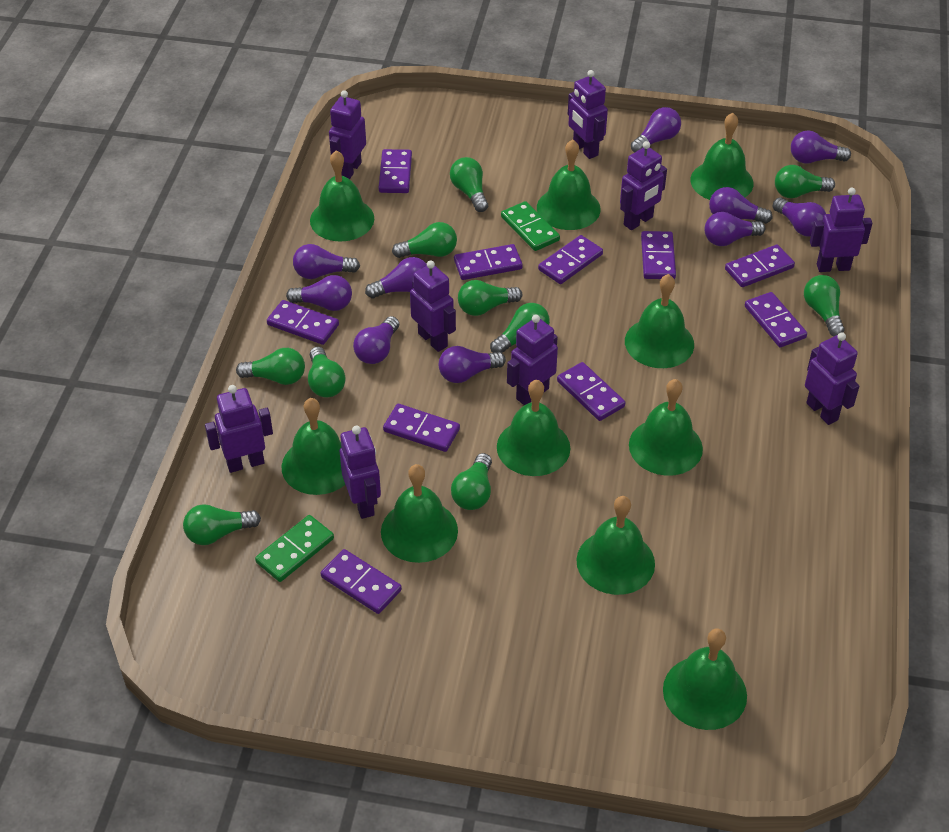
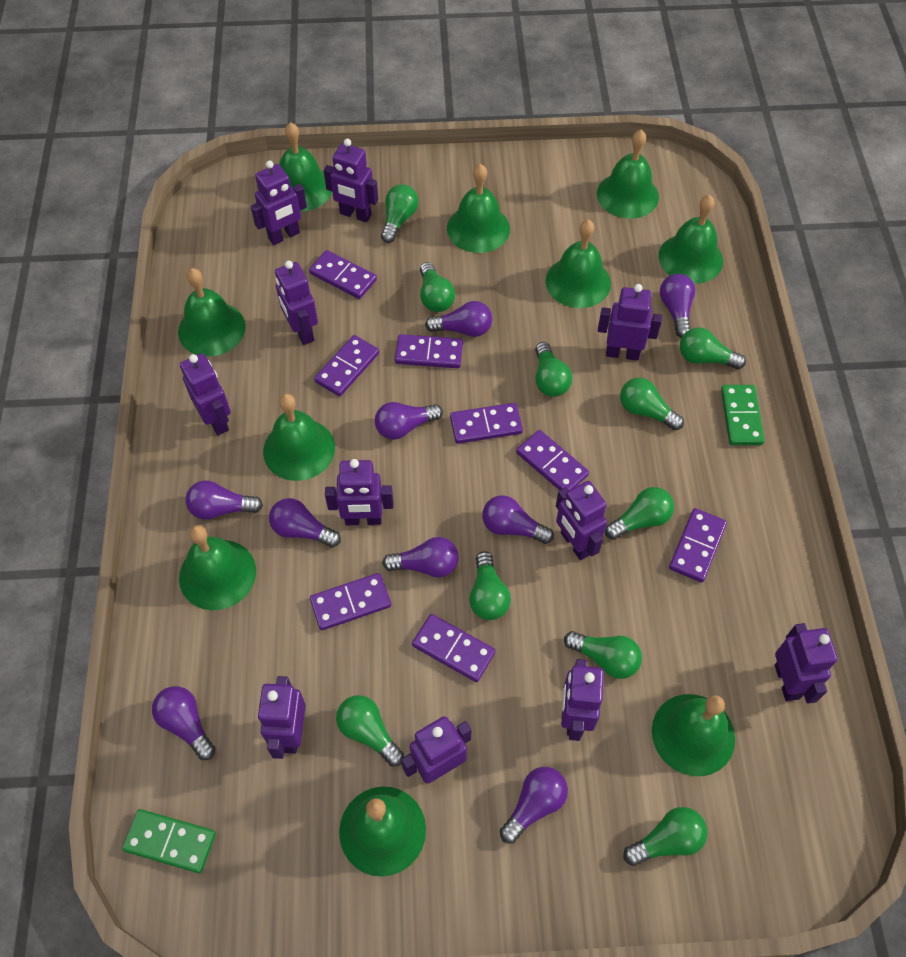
purple domino: [267,300,339,345] [321,549,402,614] [379,149,412,193] [383,404,460,452] [454,244,523,280] [538,235,603,284] [557,362,625,421] [641,231,676,279] [725,245,795,287] [745,292,807,347] = 10 -> [309,250,377,299] [310,573,391,630] [314,335,379,397] [395,334,463,368] [412,614,496,682] [450,403,523,444] [516,430,589,490] [669,508,727,582] = 8
purple light bulb: [286,275,352,311] [293,244,360,279] [353,316,399,364] [365,257,427,298] [439,346,506,383] [631,107,681,152] [704,212,765,246] [709,187,772,224] [772,197,826,237] [791,130,851,164] = 10 -> [152,686,216,760] [186,480,263,520] [269,498,341,548] [375,402,443,440] [382,537,459,578] [425,301,492,337] [482,495,554,544] [500,767,568,844] [660,274,695,338] = 9
purple robot: [205,385,273,473] [329,90,366,179] [340,426,381,519] [410,260,456,352] [507,315,558,405] [568,70,608,159] [620,141,667,230] [805,332,860,425] [810,188,872,272] = 9 -> [180,353,231,435] [250,160,307,245] [258,676,306,759] [275,261,318,345] [324,139,378,222] [325,459,393,525] [401,716,471,783] [556,481,607,560] [561,659,604,741] [598,284,662,361] [775,623,838,703] = 11

